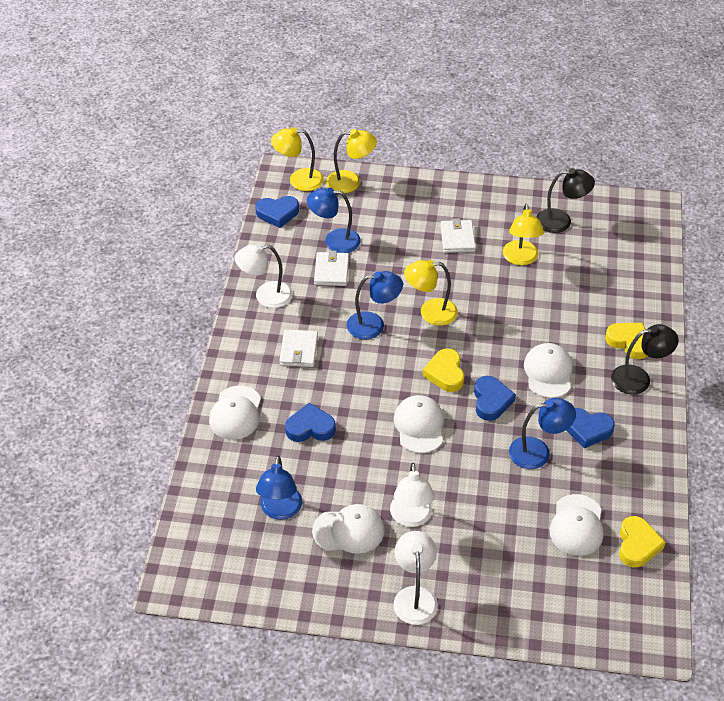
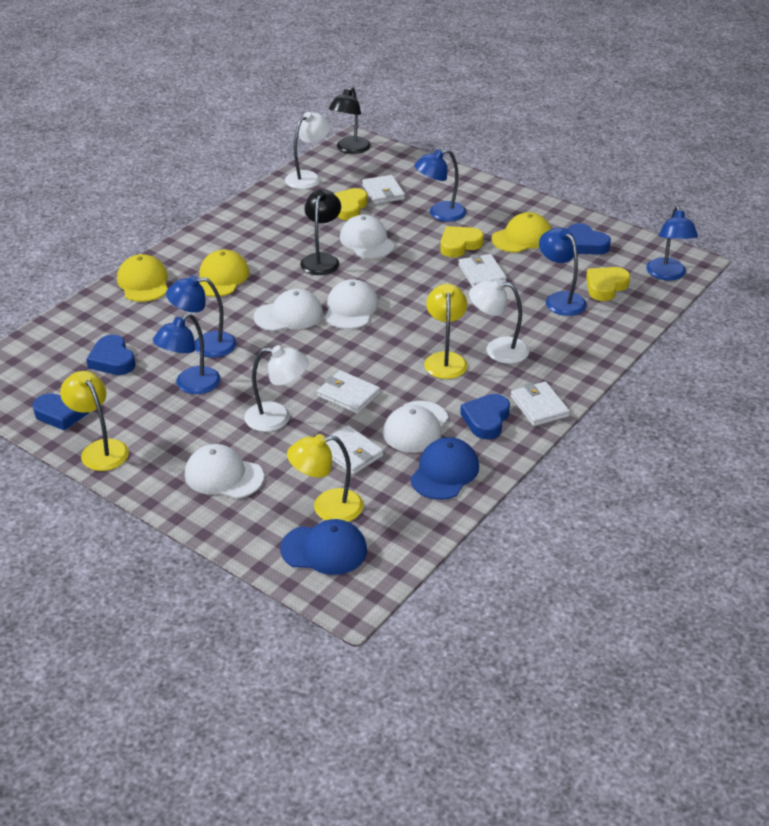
blue cap: none = 0 -> [280,519,367,575] [410,437,479,500] = 2
blue lamp: [256,456,302,520] [307,188,361,253] [347,271,403,339] [509,398,576,469] = 4 -> [153,313,221,394] [166,275,237,358] [414,149,466,222] [539,228,587,316] [646,206,698,281] = 5
white wallet: [280,329,318,367] [314,250,349,286] [440,218,476,253] = 3 -> [317,370,380,414] [326,425,384,475] [362,175,405,204] [458,254,507,287] [510,382,570,426] = 5
yellow cap: none = 0 -> [117,254,168,302] [199,250,249,297] [491,212,551,253] = 3
yellow lamp: [271,127,324,191] [326,129,377,193] [404,260,458,326] [503,204,544,265] = 4 -> [60,371,129,471] [287,434,363,522] [424,284,468,379] = 3

